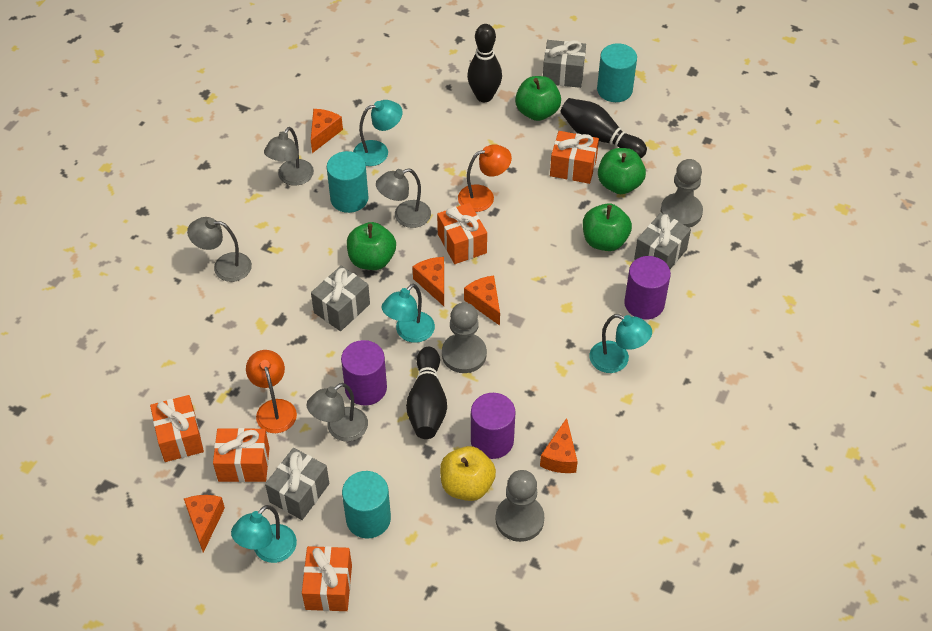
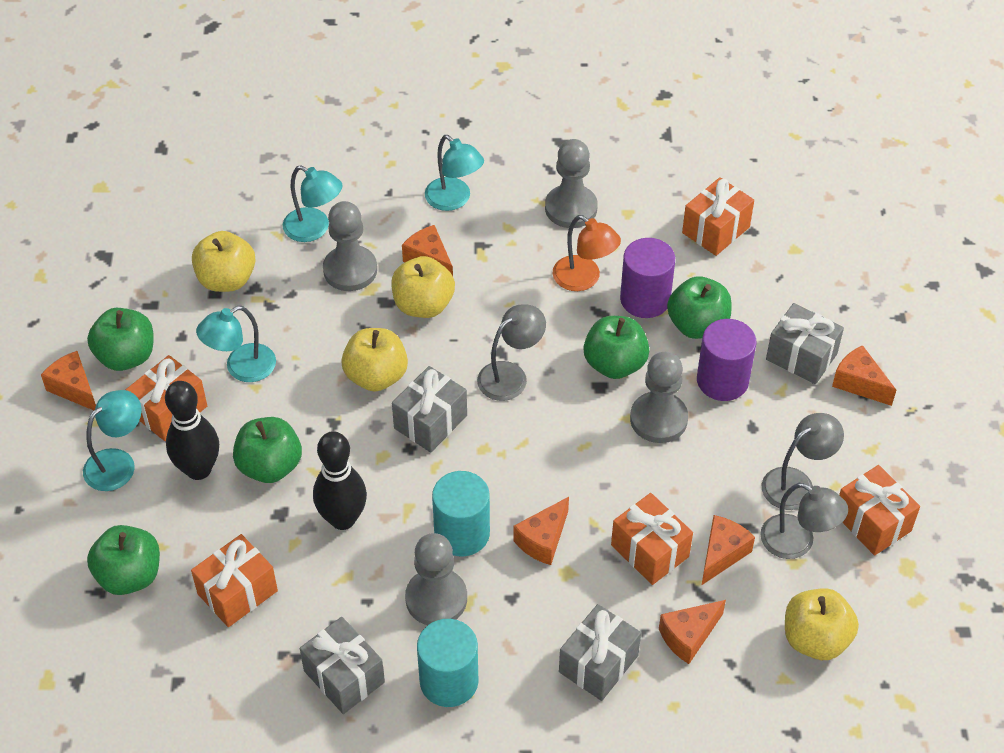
black bowling pin: [406,347,447,439] [467,24,502,102] [560,98,647,158] = 3 -> [165,381,219,480] [313,431,367,530] = 2
green apple: [347,222,396,270] [515,76,561,121] [583,203,632,251] [598,148,646,194] = 4 -> [87,308,154,371] [87,525,160,595] [233,417,302,483] [583,316,649,379] [667,276,732,339] = 5
grey lamp: [187,217,252,282] [264,127,314,186] [307,383,368,441] [376,168,431,228] = 4 -> [477,304,546,401] [760,483,848,559] [762,413,844,510] = 3
grey pawn: [442,303,487,373] [496,470,544,542] [661,159,703,228] = 3 -> [323,201,377,291] [405,533,467,625] [545,139,598,228] [630,352,688,443] = 4
orange cheese: [184,495,225,553] [311,109,343,153] [412,257,444,306] [464,276,500,326] [540,418,578,473] = 5 -> [41,351,96,410] [402,225,453,276] [513,497,569,565] [659,600,726,664] [702,515,755,585] [832,345,896,406] = 6
orange lamp: [246,350,297,433] [458,144,512,212] = 2 -> [553,215,621,291] = 1
purple cylinder: [341,340,387,405] [471,393,515,459] [624,256,671,320] = 3 -> [620,238,675,318] [697,319,756,401] = 2
turquoise cylinder: [327,151,369,213] [342,471,391,539] [597,43,637,102] = 3 -> [417,619,478,707] [432,471,490,556] = 2
yellow apple: [440,446,496,501] = 1 -> [192,231,256,292] [341,328,408,391] [391,256,455,318] [785,588,859,660] = 4

